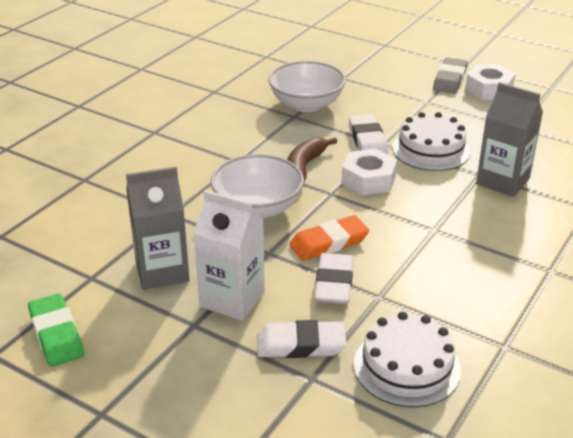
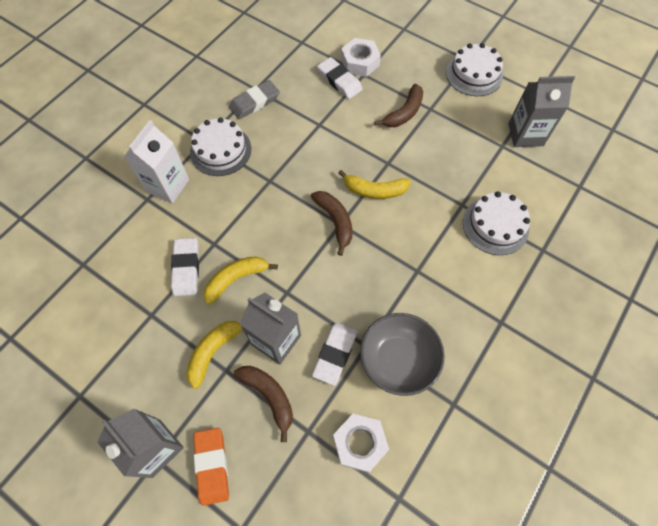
brown banana: [287,137,337,182] = 1 -> [234,366,293,442] [311,191,352,256] [374,84,423,127] = 3
green eraser: [28,293,84,367] = 1 -> none = 0
grey bowl: none = 0 -> [360,313,444,396] = 1
grey carton: [126,166,190,290] [476,82,543,197] = 2 -> [97,408,184,478] [240,293,301,365] [508,76,575,147] = 3
white bowl: [210,154,304,219] [268,61,346,112] = 2 -> none = 0
white cake: [354,311,461,408] [392,112,470,171] = 2 -> [190,117,251,176] [446,43,503,96] [463,191,530,255] = 3
yellow banana: none = 0 -> [186,321,242,389] [204,256,278,305] [338,170,411,199] = 3

